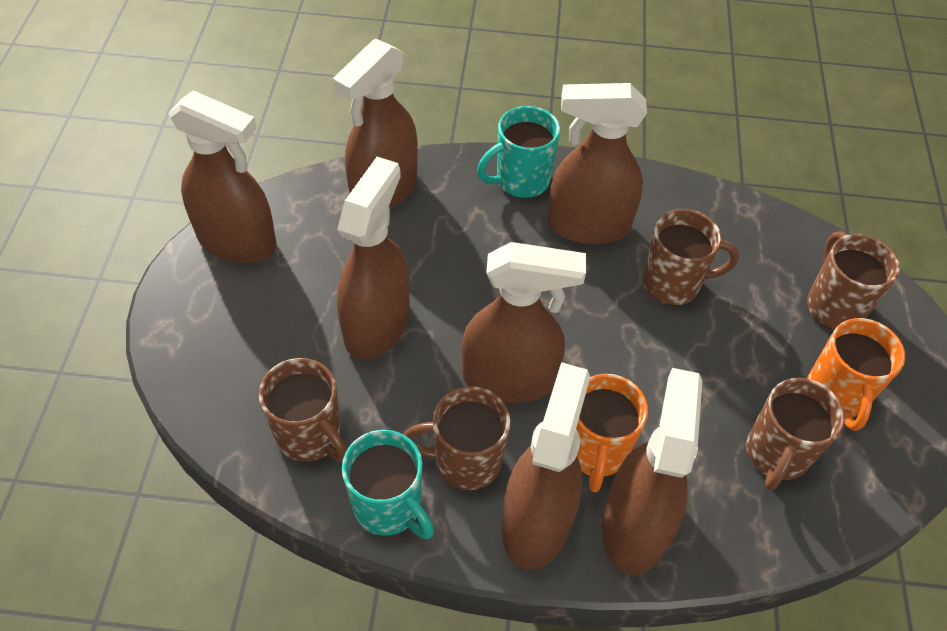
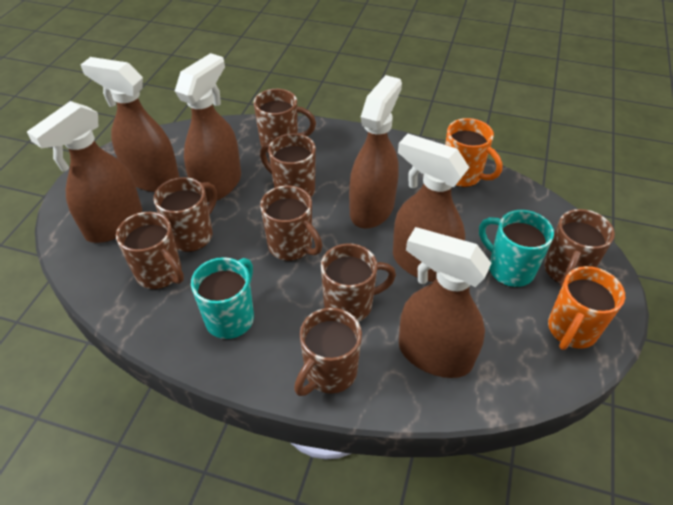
brown mug: [259,358,347,462] [403,386,510,490] [643,209,739,305] [746,378,845,490] [807,231,900,330] = 5 -> [116,212,184,289] [153,177,217,252] [254,89,316,153] [260,133,316,197] [260,185,322,261] [294,308,362,396] [321,243,396,322] [544,209,615,287] = 8
brown spray bottle: [168,90,276,263] [333,38,418,209] [337,157,410,360] [462,242,586,403] [502,362,590,570] [548,83,647,244] [601,368,702,575] = 7 -> [27,101,142,243] [81,57,179,192] [175,53,241,202] [349,75,402,229] [393,134,469,282] [399,227,492,378] = 6

